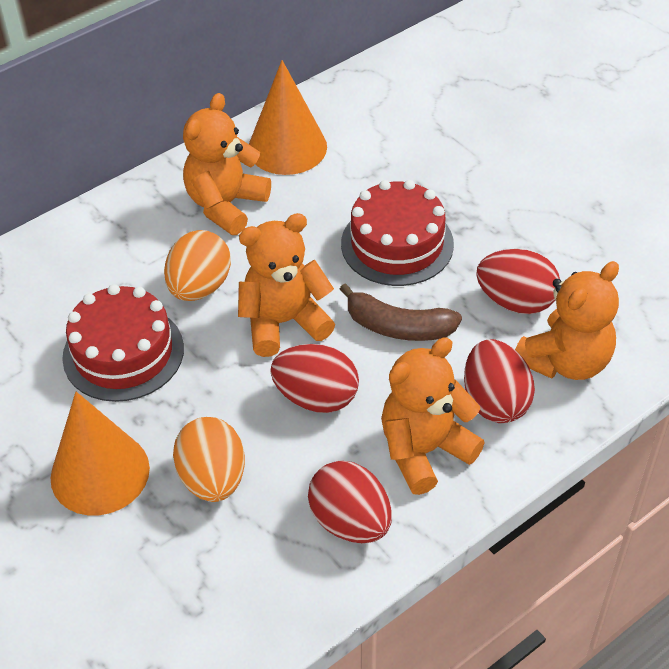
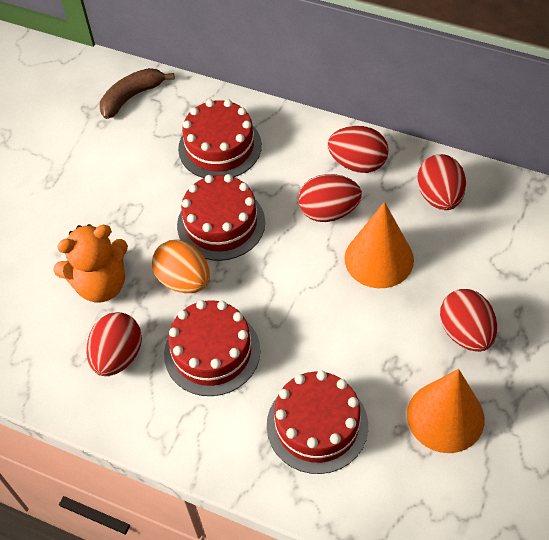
orange egg: [164,230,231,301] [173,417,245,502] = 2 -> [152,240,210,293] = 1
orange teddy bear: [183,93,271,235] [238,213,335,357] [381,337,485,495] [515,261,619,380] = 4 -> [53,224,128,303] = 1
red cake: [62,284,184,402] [341,180,454,286] = 2 -> [164,300,260,396] [177,174,265,261] [178,99,262,178] [267,371,368,474] = 4
red egg: [270,344,359,413] [308,461,392,543] [464,339,535,423] [476,249,560,314] = 4 -> [86,312,142,376] [298,174,362,222] [328,126,389,173] [417,154,466,210] [440,289,497,352] = 5

